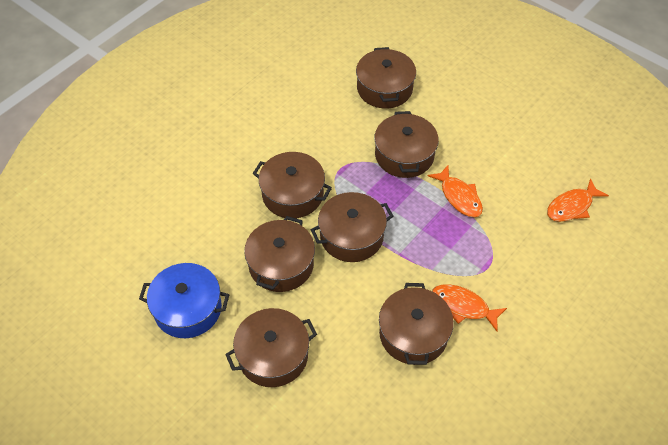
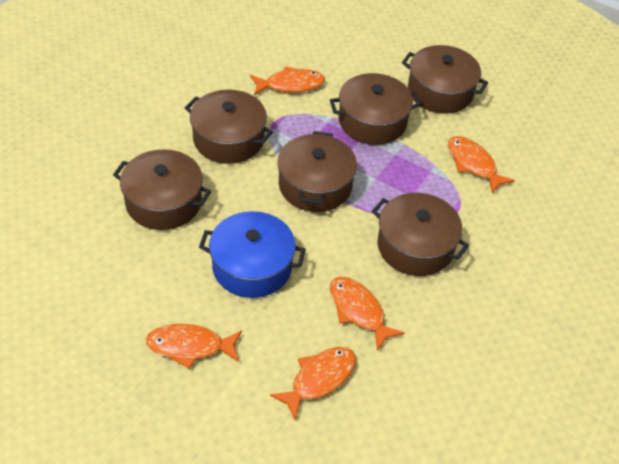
brown pot: [225,308,317,387] [244,216,315,292] [253,152,332,218] [311,192,393,262] [356,47,416,109] [374,111,439,178] [379,283,454,365] = 7 -> [113,149,211,230] [185,90,273,164] [277,131,357,212] [330,73,421,145] [372,193,469,276] [402,45,488,114] = 6
orange fish: [428,165,483,217] [432,284,507,331] [547,178,609,222] = 3 -> [146,324,242,369] [250,66,325,95] [270,347,356,420] [330,277,405,351] [448,136,515,194] = 5

